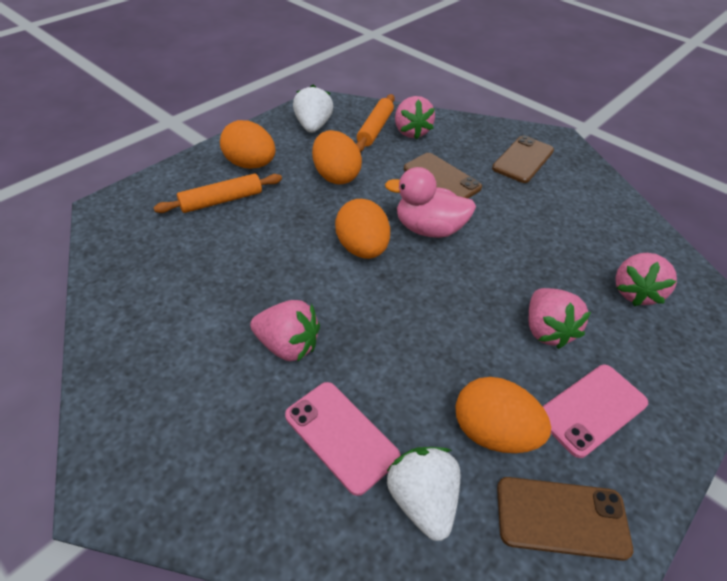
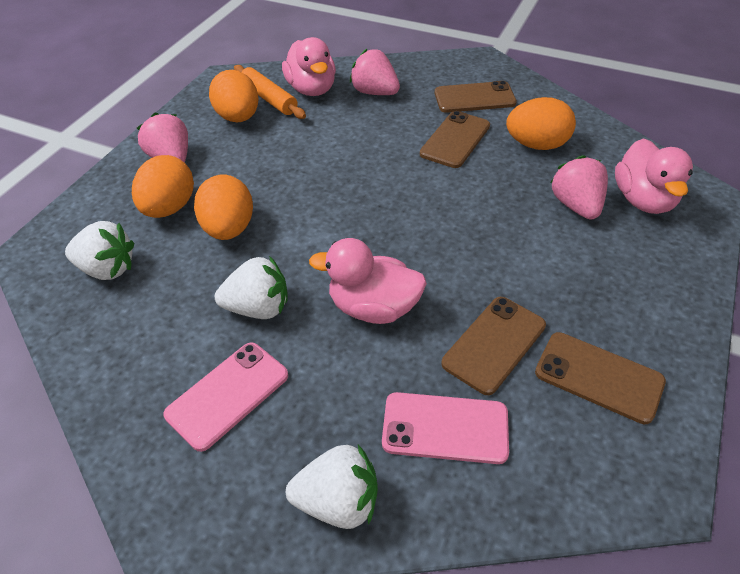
brown phone: [404,153,482,199] [492,136,554,183] [497,477,633,561] = 3 -> [420,111,490,168] [435,81,517,113] [441,297,546,395] [535,332,666,424] = 4
orange rolling pin: [153,173,282,213] [356,94,395,152] = 2 -> [234,65,306,119] = 1
pink duck: [385,167,476,238] = 1 -> [282,37,336,96] [309,238,427,324] [615,138,693,214] = 3
pink strawberry: [250,300,320,362] [395,96,435,140] [529,288,591,349] [615,253,677,306] = 4 -> [137,112,188,163] [350,49,400,95] [550,155,608,220] = 3
white strawberry: [293,85,333,133] [387,447,461,541] = 2 -> [65,221,134,280] [215,256,288,319] [286,445,378,529] = 3

